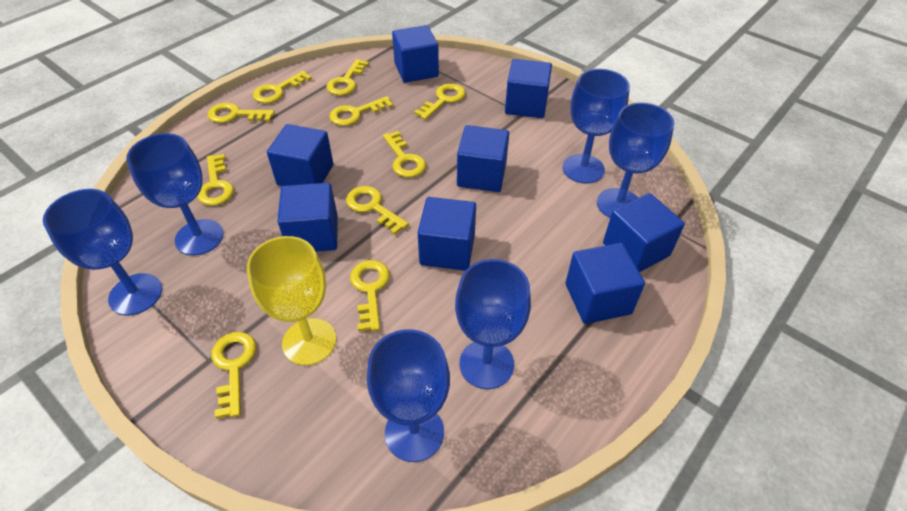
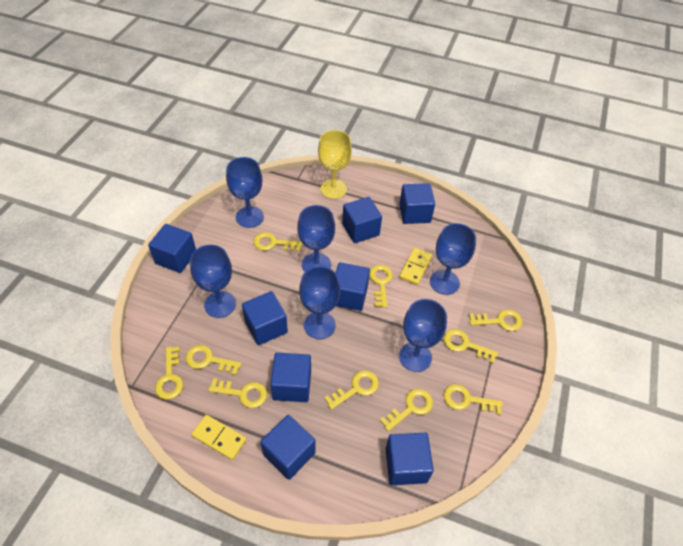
yellow domino: none = 0 -> [191,415,247,460] [399,248,432,285] = 2

